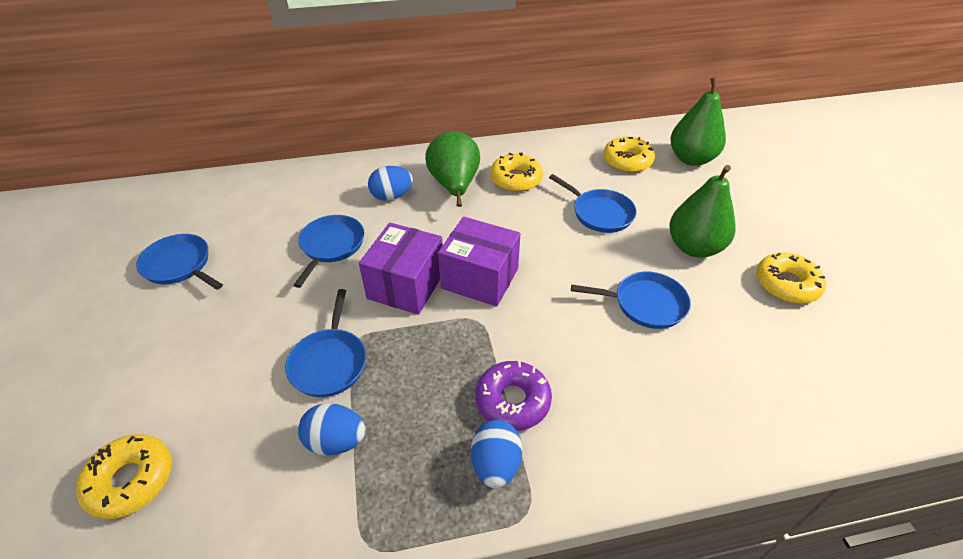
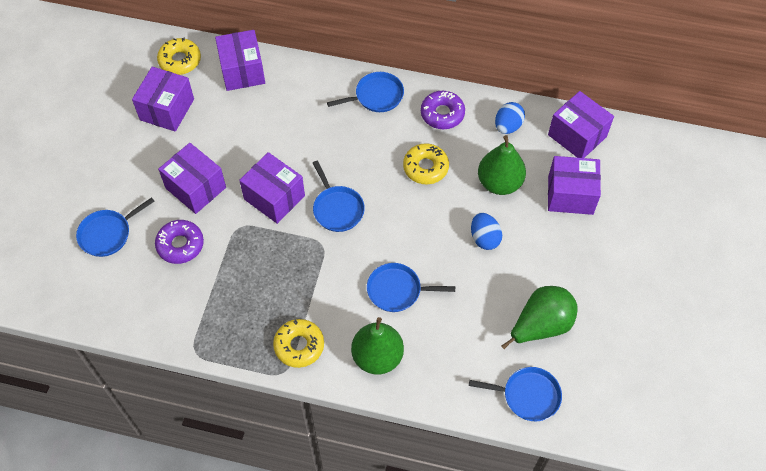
blue egg: [298,403,366,456] [368,166,413,201] [471,420,522,488] = 3 -> [471,213,502,250] [495,102,525,134] = 2
purple box: [359,223,443,315] [438,217,521,307] = 2 -> [132,67,194,132] [158,143,226,214] [215,30,265,91] [239,152,305,224] [548,91,614,158] [548,156,601,215] = 6
purple donut: [475,361,552,431] = 1 -> [155,220,204,264] [421,91,465,129] = 2
yellow donut: [76,434,172,519] [490,153,543,192] [603,137,655,173] [756,252,826,304] = 4 -> [157,38,201,75] [273,319,324,368] [403,143,449,184] = 3

